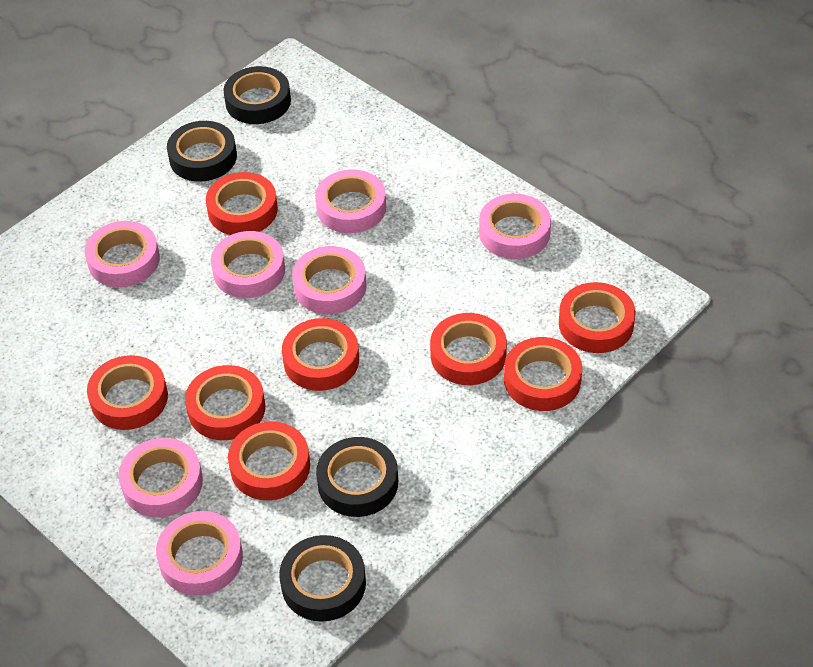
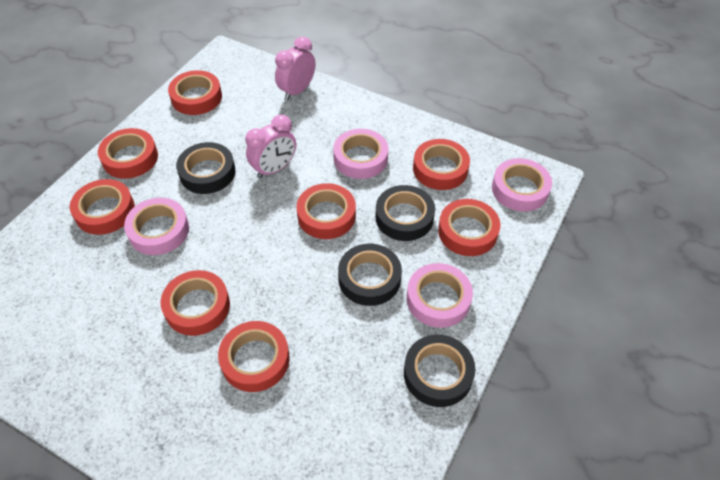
pink clock: none = 0 -> [245,115,296,178] [275,36,316,100] = 2
pink tape: [85,221,160,287] [119,438,203,517] [156,511,243,596] [211,231,285,298] [292,246,367,314] [315,169,386,233] [479,194,551,259] = 7 -> [124,198,189,255] [333,129,388,179] [407,263,473,328] [492,158,552,212] = 4

